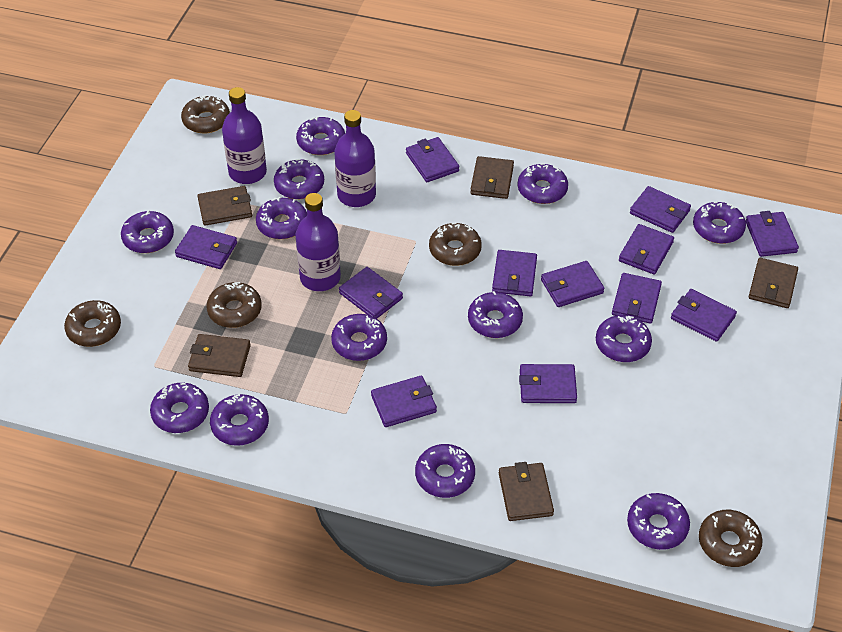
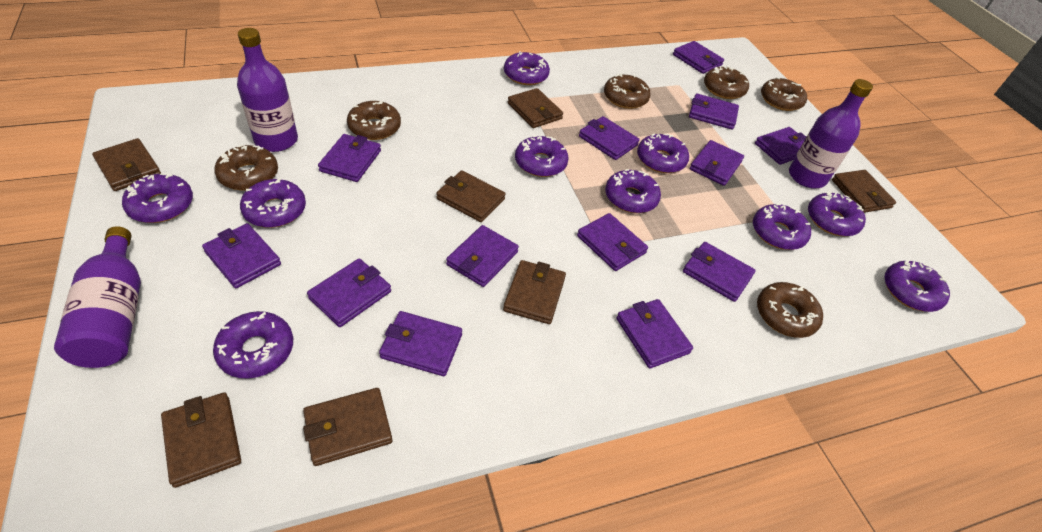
brown donut: [64,300,121,347] [181,95,230,134] [206,282,262,328] [429,222,482,266] [699,510,762,567] = 5 -> [214,145,278,191] [347,101,401,140] [604,74,651,109] [704,66,749,99] [757,282,823,338] [761,77,807,111] = 6
brown wallet: [188,334,251,377] [198,186,252,226] [470,156,514,199] [499,462,554,521] [749,258,798,308] = 5 -> [92,138,161,191] [161,392,241,488] [303,388,392,466] [436,170,505,222] [503,260,566,324] [508,88,563,128] [832,170,896,213] = 7
purple donut: [121,210,174,253] [150,383,209,433] [210,394,269,446] [256,197,307,239] [274,159,324,199] [296,116,345,155] [331,314,387,361] [415,444,475,498] [468,291,523,338] [518,163,568,204] [596,315,652,362] [627,493,690,550] [693,201,746,244] = 13 -> [122,173,193,223] [213,311,293,379] [240,178,306,228] [504,51,550,85] [515,135,569,177] [605,169,661,213] [637,134,689,173] [753,204,811,250] [808,192,866,236] [885,260,950,312] = 10
purple wallet: [175,225,237,269] [339,267,403,318] [371,376,437,427] [406,137,459,182] [492,250,537,296] [519,364,577,403] [541,261,605,307] [612,273,662,324] [619,224,674,275] [630,186,691,233] [671,289,737,342] [745,211,799,257] = 12 -> [202,223,281,288] [307,259,391,327] [318,134,381,182] [379,311,462,376] [446,225,519,287] [577,213,648,271] [579,116,640,160] [616,299,693,368] [673,41,724,74] [683,242,756,302] [689,93,739,130] [690,140,744,186] [755,127,806,165] = 13

